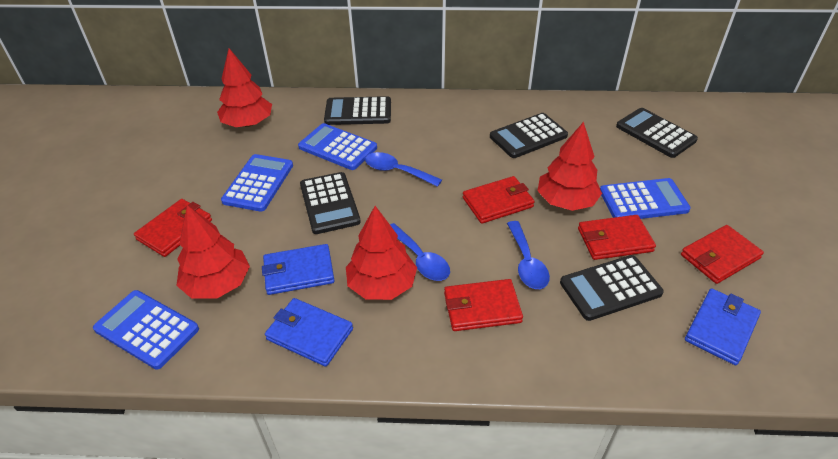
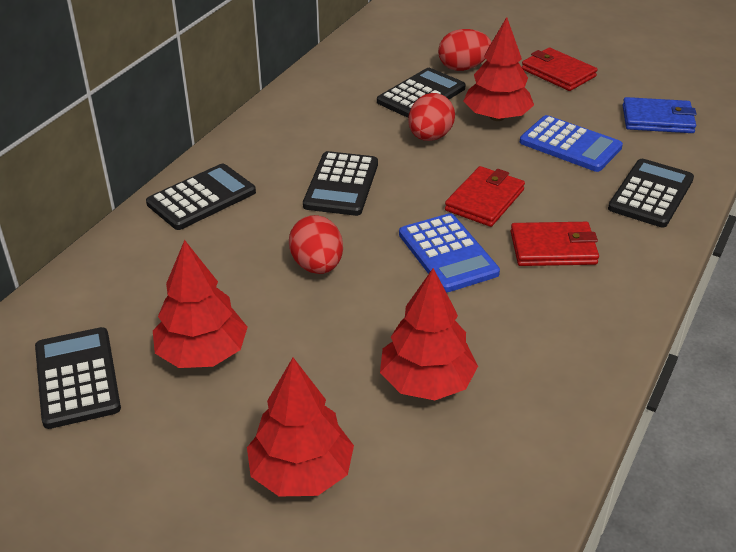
blue calculator: [93,290,199,369] [221,154,293,212] [298,123,377,170] [600,178,691,219] = 4 -> [399,213,500,292] [520,115,623,172] = 2
blue spoon: [365,152,442,187] [390,223,450,281] [507,221,550,289] = 3 -> none = 0
blue wallet: [262,244,335,295] [265,298,353,367] [685,288,761,365] = 3 -> [623,97,697,133] = 1
red egg: none = 0 -> [289,215,343,274] [408,93,455,141] [438,29,491,71] = 3
red wallet: [134,199,212,257] [444,279,523,331] [463,176,535,224] [578,215,656,260] [681,225,764,284] = 5 -> [445,166,525,227] [511,222,599,266] [522,48,597,91] = 3

